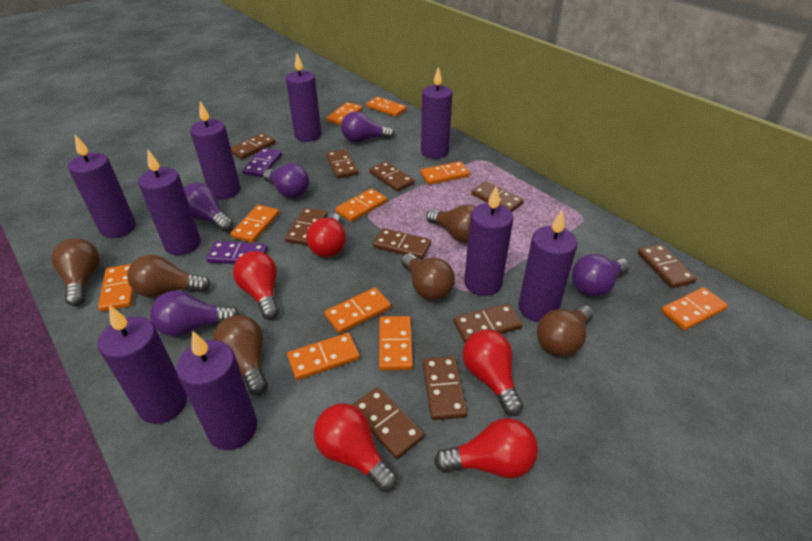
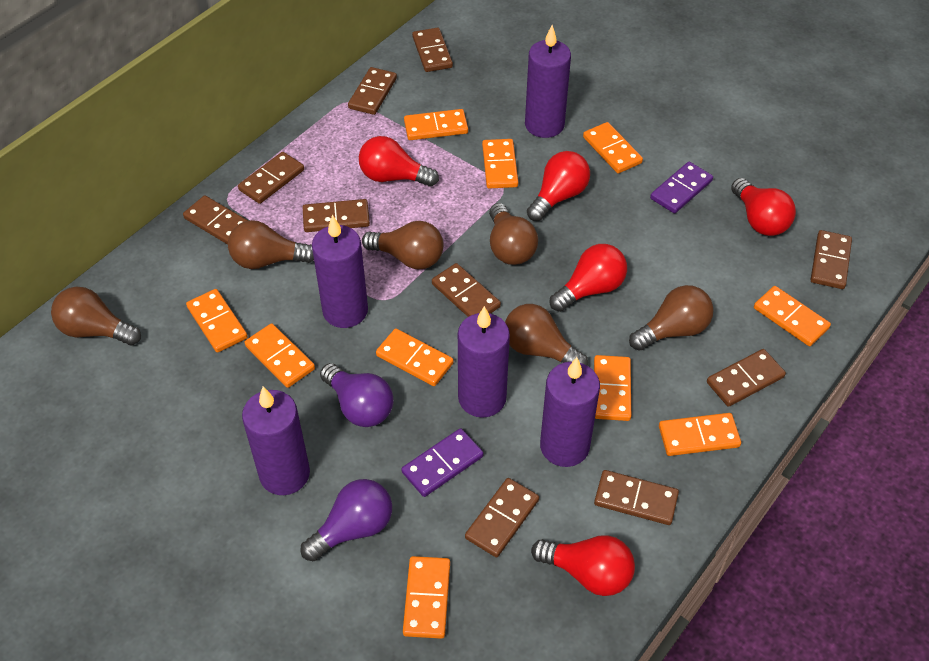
purple candle: [68,135,136,238] [98,305,187,424] [138,150,201,255] [176,330,257,450] [190,101,240,199] [286,54,321,142] [421,67,452,159] [464,186,513,296] [518,210,577,322] = 9 -> [242,387,310,495] [312,215,368,328] [458,306,510,418] [525,25,571,138] [540,357,600,467] = 5
purple light bulb: [150,291,239,337] [184,183,233,232] [263,163,309,198] [341,111,395,142] [572,254,630,297] = 5 -> [300,479,392,561] [320,363,394,427] = 2

